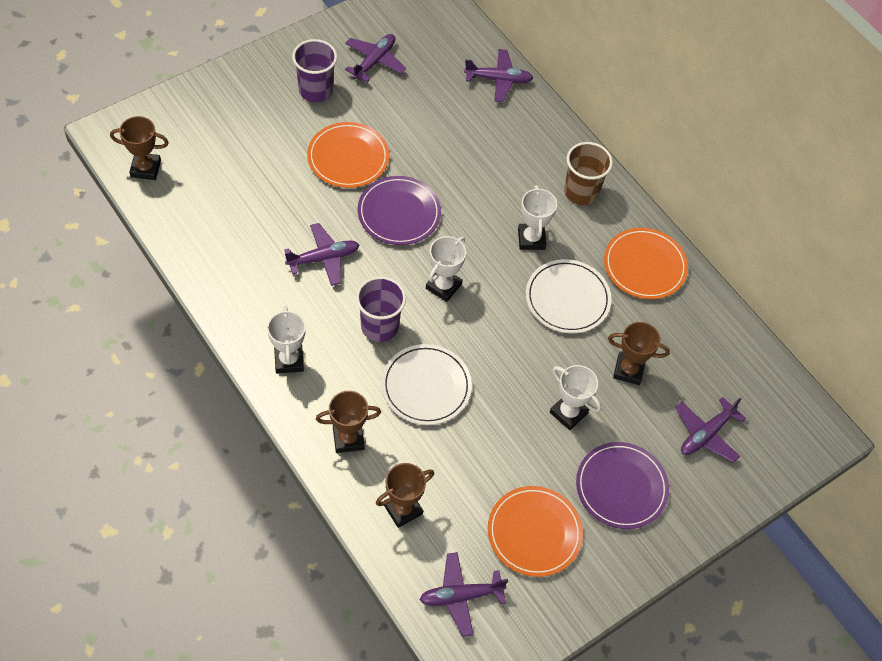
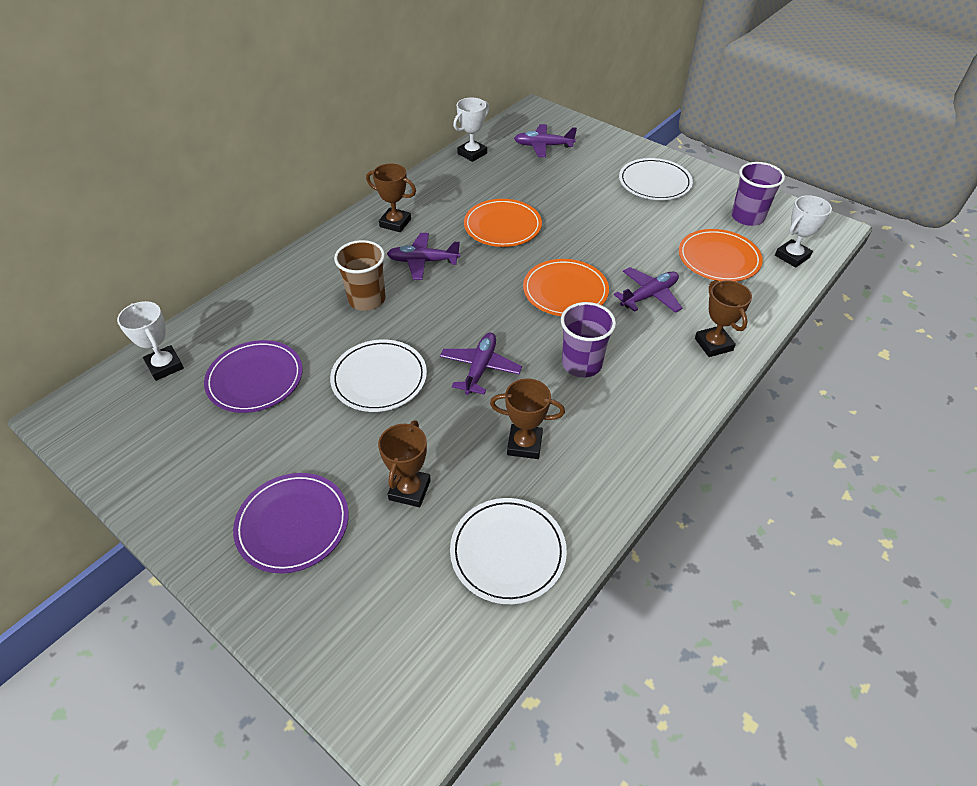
purple plane: [284,223,359,286] [345,34,406,82] [419,552,508,637] [464,49,533,102] [675,397,746,463] = 5 -> [387,233,460,280] [440,333,522,395] [514,124,577,157] [614,267,683,313] = 4
white plate: [381,344,472,425] [526,259,612,333] = 2 -> [330,339,427,412] [450,498,567,604] [619,158,693,200] = 3
white trophy: [267,306,306,373] [426,236,466,302] [518,185,557,250] [550,365,601,430] = 4 -> [117,301,184,381] [453,98,489,162] [775,195,832,268] = 3

